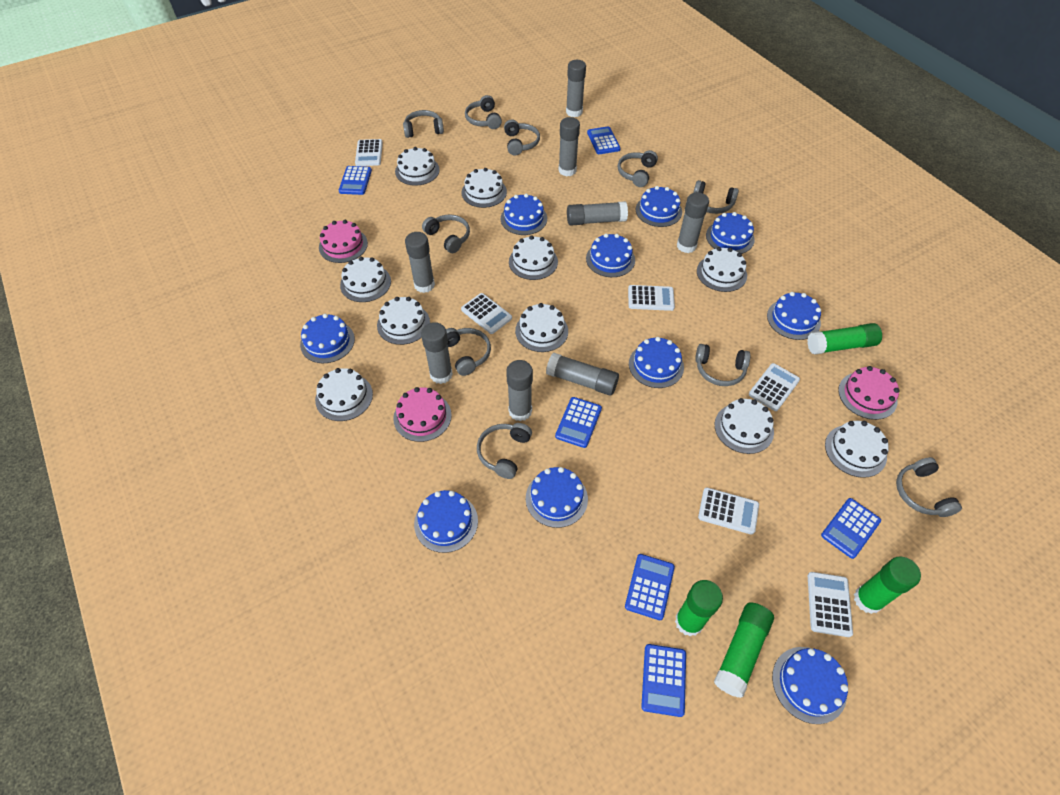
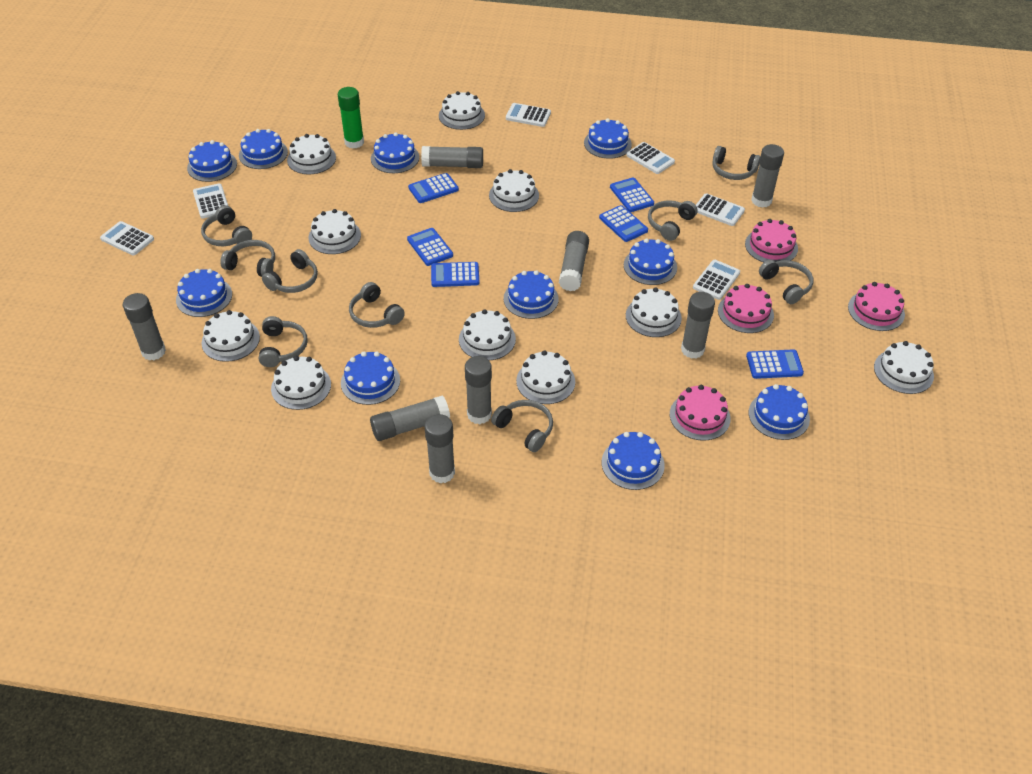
green glue stick: [675,580,723,637] [714,602,774,698] [807,323,882,355] [854,557,921,614] = 4 -> [338,87,364,149] = 1
grey headphones: [403,110,444,138] [422,214,470,253] [446,328,491,376] [465,95,502,129] [477,423,532,479] [504,119,540,156] [618,150,658,187] [693,180,739,214] [695,344,750,386] [896,457,962,517] = 10 -> [201,205,252,246] [220,240,275,277] [259,316,308,367] [262,249,318,293] [349,282,405,328] [491,400,553,452] [648,200,698,241] [712,146,760,180] [759,260,813,304] = 9
pink cake: [319,220,368,263] [393,387,452,442] [838,366,900,420] = 3 -> [670,385,731,441] [718,284,774,333] [745,219,798,262] [848,282,905,331] = 4

